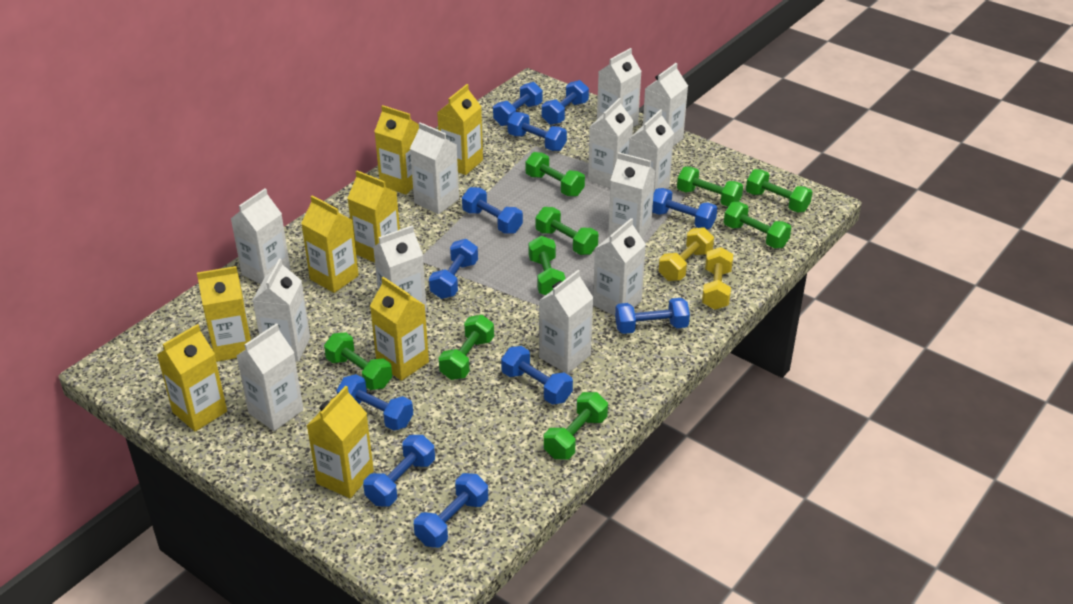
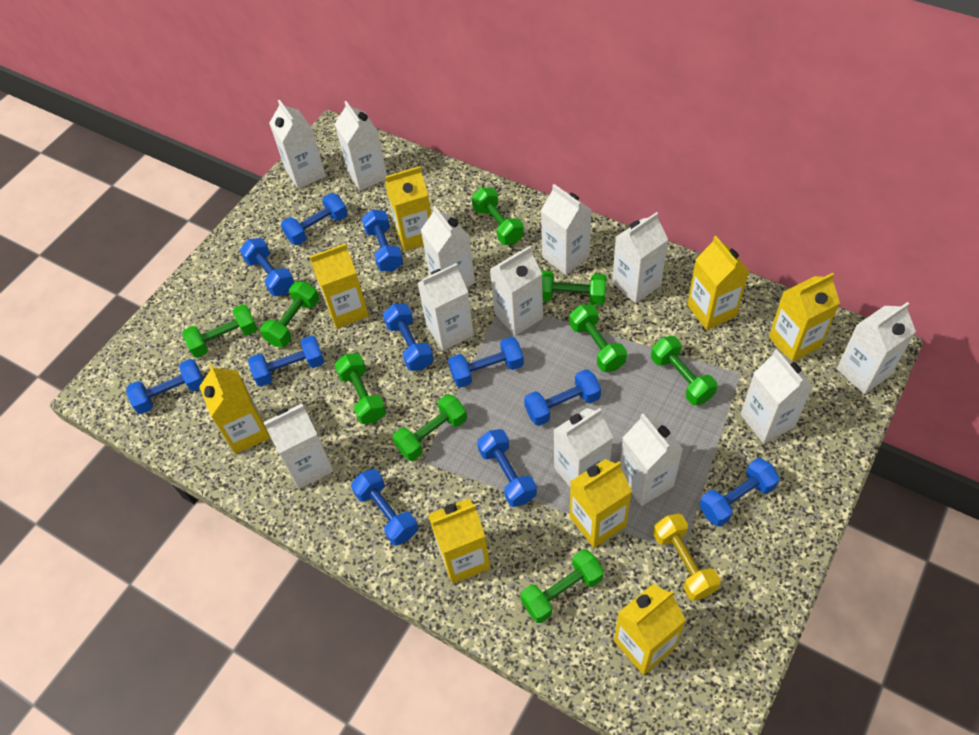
yellow dumbbell: [658,227,714,281] [702,247,733,310] = 2 -> [653,514,721,601] = 1

